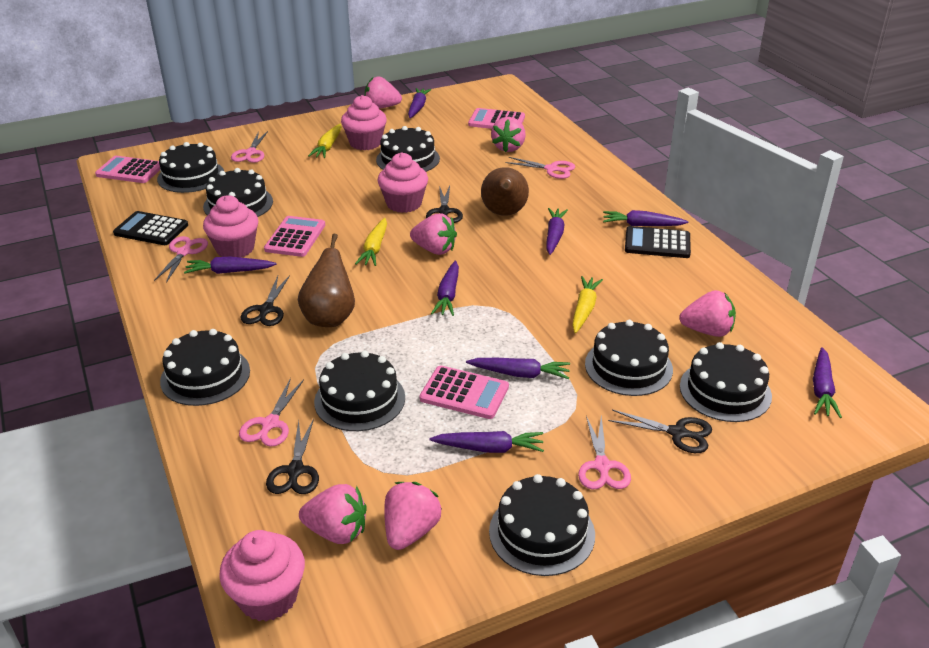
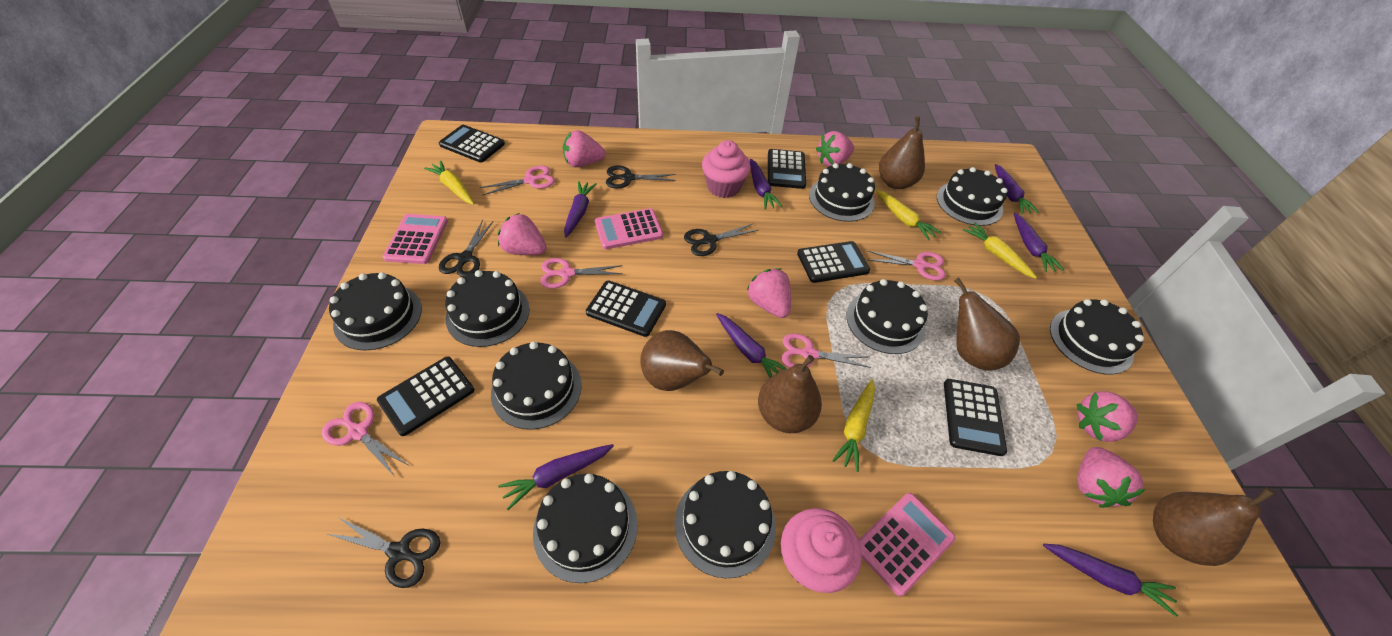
black cake: [157,142,224,193] [160,329,250,406] [203,168,273,217] [314,351,405,431] [376,126,440,172] [489,474,595,576] [585,320,673,396] [680,342,772,422] = 8 -> [329,272,422,351] [445,270,530,347] [491,342,582,430] [533,474,638,583] [674,471,776,579] [809,163,875,222] [846,279,928,354] [937,167,1008,226] [1050,299,1144,375] = 9
black calculator: [113,211,188,245] [625,226,691,258] = 2 -> [377,356,474,436] [439,125,505,163] [586,281,666,337] [768,149,806,189] [797,241,870,283] [944,379,1007,456] = 6
brown pear: [298,233,355,327] [481,167,529,216] = 2 -> [640,330,724,391] [758,355,822,433] [879,116,925,189] [954,277,1020,371] [1153,487,1275,566] = 5
pink calculator: [95,156,160,183] [264,216,325,257] [420,365,509,419] [468,108,525,129] = 4 -> [383,214,448,264] [595,208,663,249] [859,493,955,596] = 3
pink cupcake: [203,195,258,257] [219,530,305,621] [341,95,387,150] [378,153,428,213] = 4 -> [702,140,751,198] [781,508,862,593] = 2
purple carrot: [184,257,277,274] [408,88,431,118] [430,431,544,453] [431,260,459,316] [466,358,570,379] [546,208,568,255] [603,210,689,226] [813,347,842,418] = 8 -> [498,444,614,510] [564,181,597,238] [716,313,787,378] [750,159,783,210] [995,164,1039,214] [1014,213,1064,272] [1043,544,1178,617] = 7
yellow carrot: [308,124,341,158] [355,218,387,266] [572,276,603,333] = 3 -> [424,160,474,205] [832,379,875,472] [876,190,941,240] [963,223,1037,279] = 4

